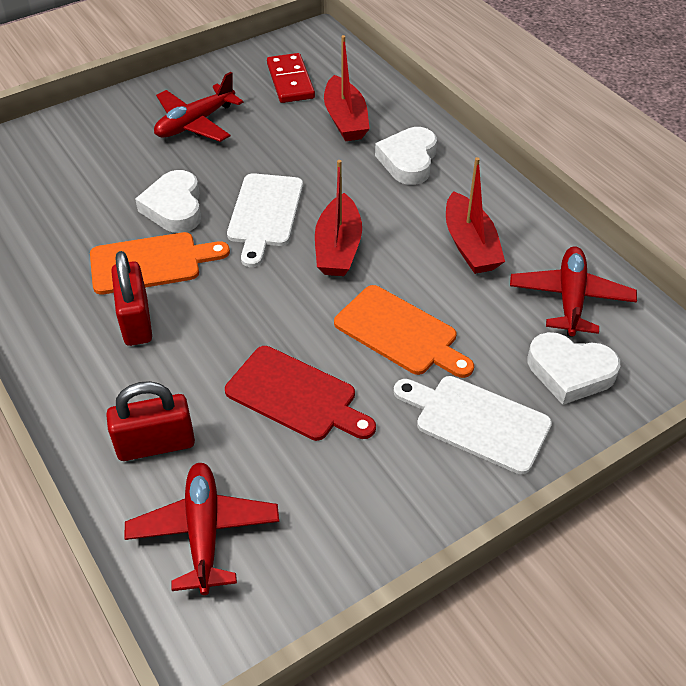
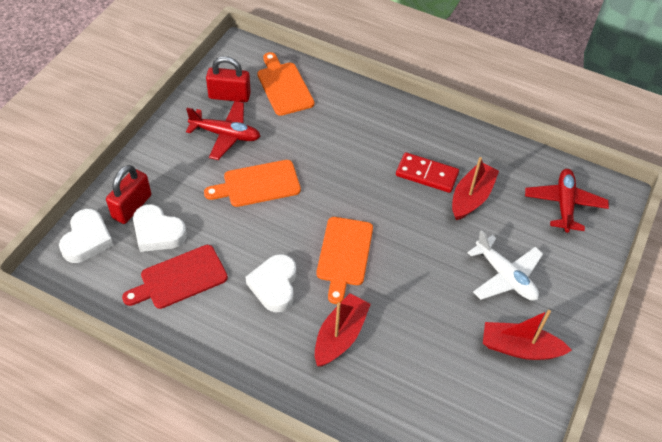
orange cutting board: [90,232,230,295] [334,285,474,378] = 2 -> [204,160,301,207] [257,52,314,116] [317,217,373,304] = 3
red plane: [124,463,279,595] [154,72,243,142] [510,247,637,337] = 3 -> [186,101,260,160] [525,169,609,233] = 2
white cutting board: [227,173,303,267] [394,376,552,474] = 2 -> none = 0
white plane: none = 0 -> [467,230,543,301] = 1

